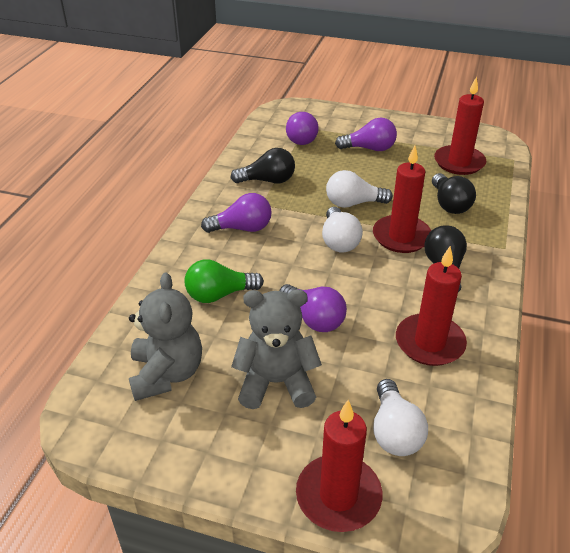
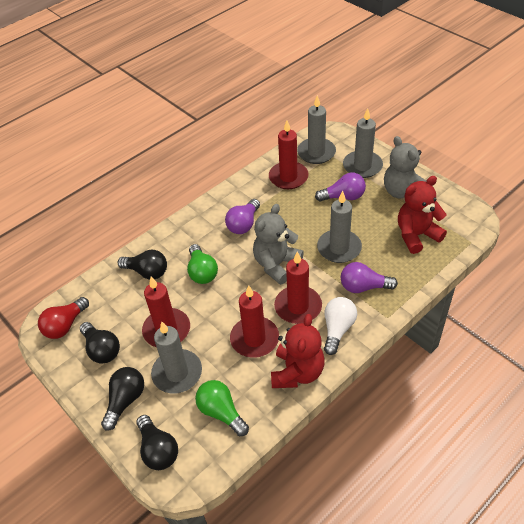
black light bulb: [231,148,295,183] [424,225,467,292] [432,173,476,214] = 3 -> [80,322,120,364] [101,367,144,431] [118,250,167,280] [136,415,178,470] = 4
green light bulb: [185,259,264,303] = 1 -> [187,244,218,284] [195,380,249,436] = 2
grey candle: none = 0 -> [151,322,202,394] [297,95,336,164] [317,191,362,263] [343,108,383,178] = 4
purple light bulb: [201,193,272,233] [279,284,347,332] [286,112,319,145] [335,118,397,151] = 4 -> [225,199,260,234] [315,173,366,201] [341,262,398,293] = 3
red light bulb: none = 0 -> [38,297,89,339] = 1
red teddy bear: none = 0 -> [271,314,325,388] [398,176,447,254] = 2
white light bulb: [322,207,363,252] [326,170,393,208] [373,379,428,456] = 3 -> [324,297,357,355] = 1

